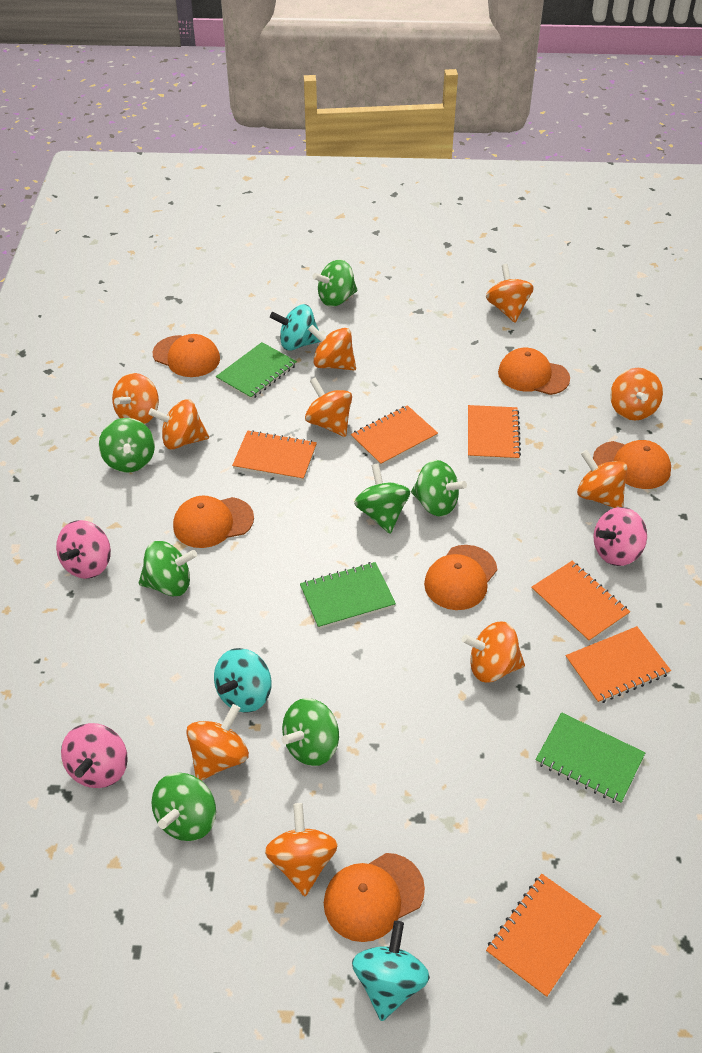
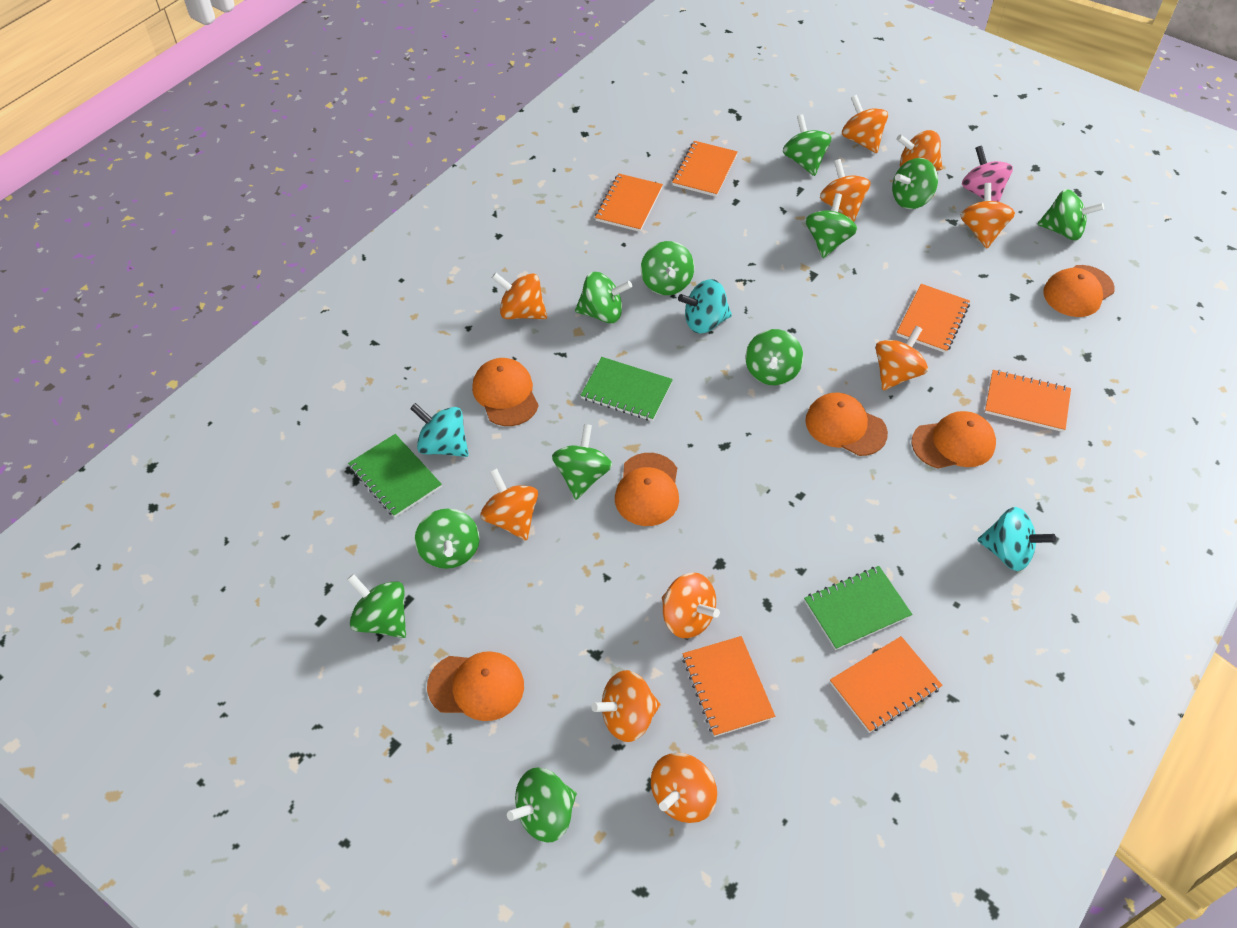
green spinning top: [99,418,155,473] [139,541,197,596] [151,773,216,841] [282,698,339,766] [313,260,357,307] [354,463,410,534] [411,460,467,517] = 7 -> [347,574,406,638] [415,509,480,569] [507,768,577,843] [552,424,612,500] [575,272,632,323] [641,241,694,295] [745,329,803,385] [783,114,831,176] [805,193,857,258] [892,158,938,209] [1038,189,1104,240] = 11
pink spinning top: [56,520,111,579] [61,723,127,788] [594,507,647,566] = 3 -> [962,145,1013,202] = 1

